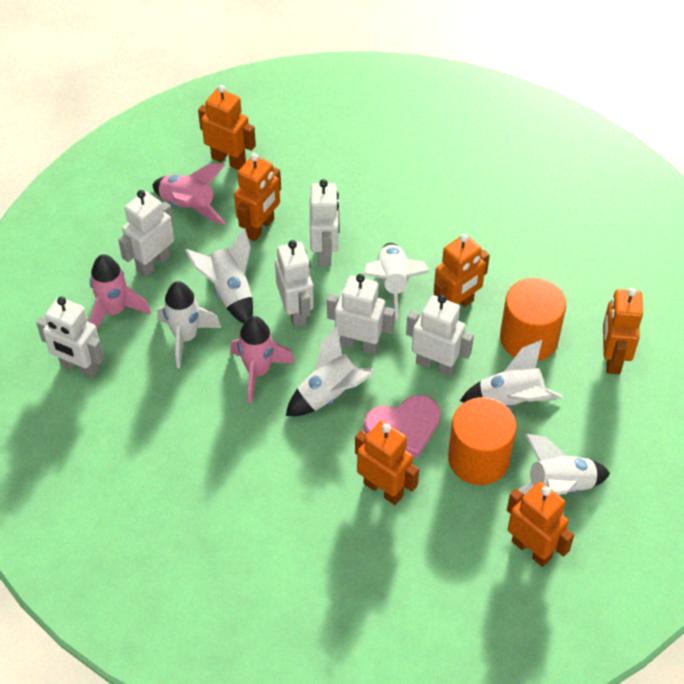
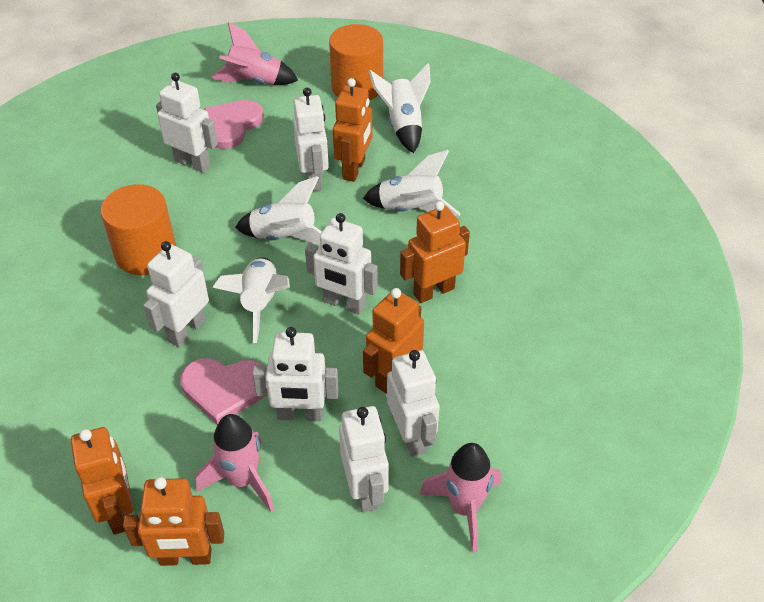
orange robot: [198,85,256,170] [234,153,281,241] [355,421,419,505] [434,234,490,307] [507,482,574,567] [603,288,643,374] = 6 -> [71,427,133,535] [123,477,224,566] [333,78,372,182] [363,288,424,394] [400,201,470,303] = 5
pink heart: [364,395,441,458] = 1 -> [180,358,267,425] [204,100,264,149] = 2
white robot: [36,297,104,378] [118,190,174,277] [275,240,314,328] [310,179,339,267] [327,274,395,354] [406,295,474,377] = 6 -> [143,241,209,347] [156,73,218,173] [252,327,339,421] [293,88,329,191] [305,213,378,314] [339,406,389,513] [387,350,440,457] = 7
white rocket: [157,281,221,368] [185,228,253,323] [286,327,374,416] [364,243,430,321] [460,340,563,408] [509,434,610,496] = 6 -> [213,257,290,343] [235,176,322,244] [363,150,461,216] [369,63,431,153] = 4

